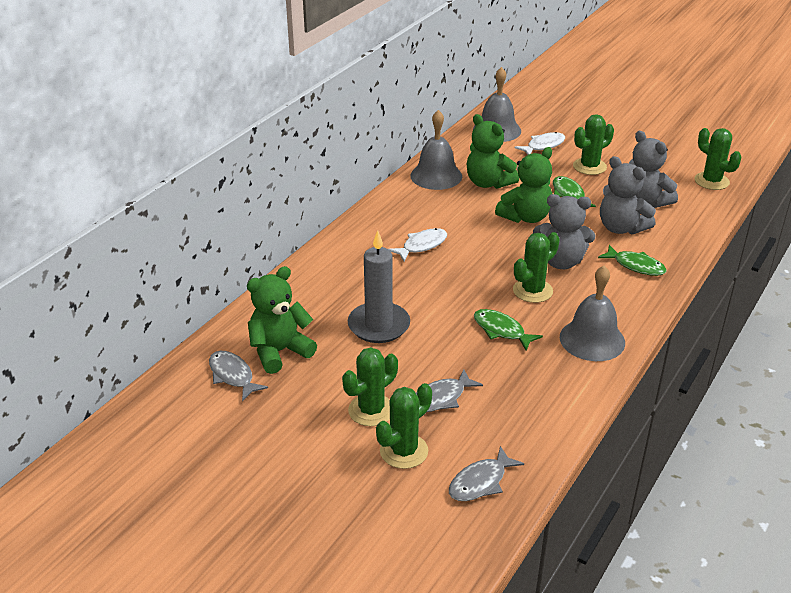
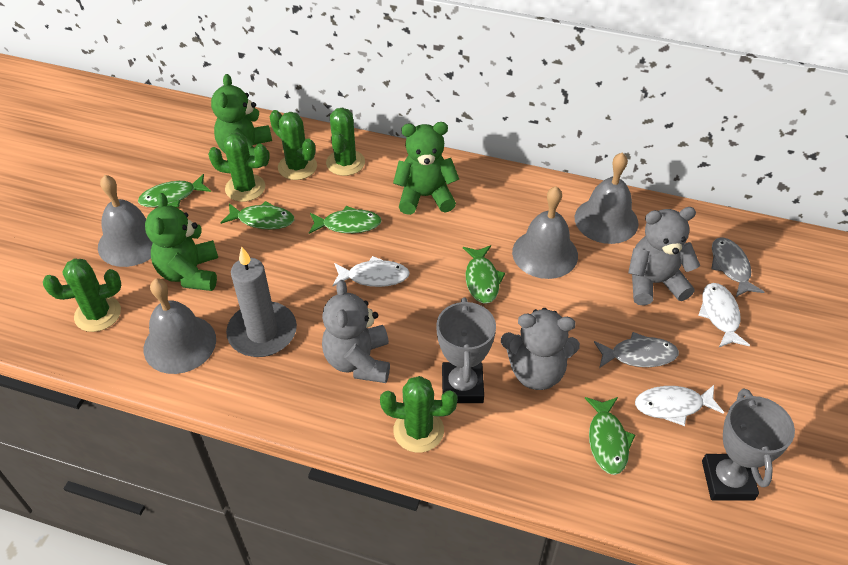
green fish: [474,309,543,350] [553,176,596,207] [598,245,667,276] = 3 -> [138,174,211,207] [221,201,294,230] [309,206,382,234] [463,245,505,304] [585,397,635,475] = 5
grey bell: [410,110,462,190] [473,67,521,142] [560,266,625,361] = 3 -> [98,175,153,267] [144,278,216,374] [512,186,578,279] [575,153,639,244] = 4
grey fish: [209,351,268,401] [416,369,483,412] [449,446,524,501] = 3 -> [594,332,679,368] [712,237,764,297] = 2
grey trophy: none = 0 -> [436,298,496,403] [702,389,795,500] = 2
white fish: [389,228,447,261] [515,132,565,155] = 2 -> [332,256,410,287] [635,385,724,426] [698,283,750,347] = 3

